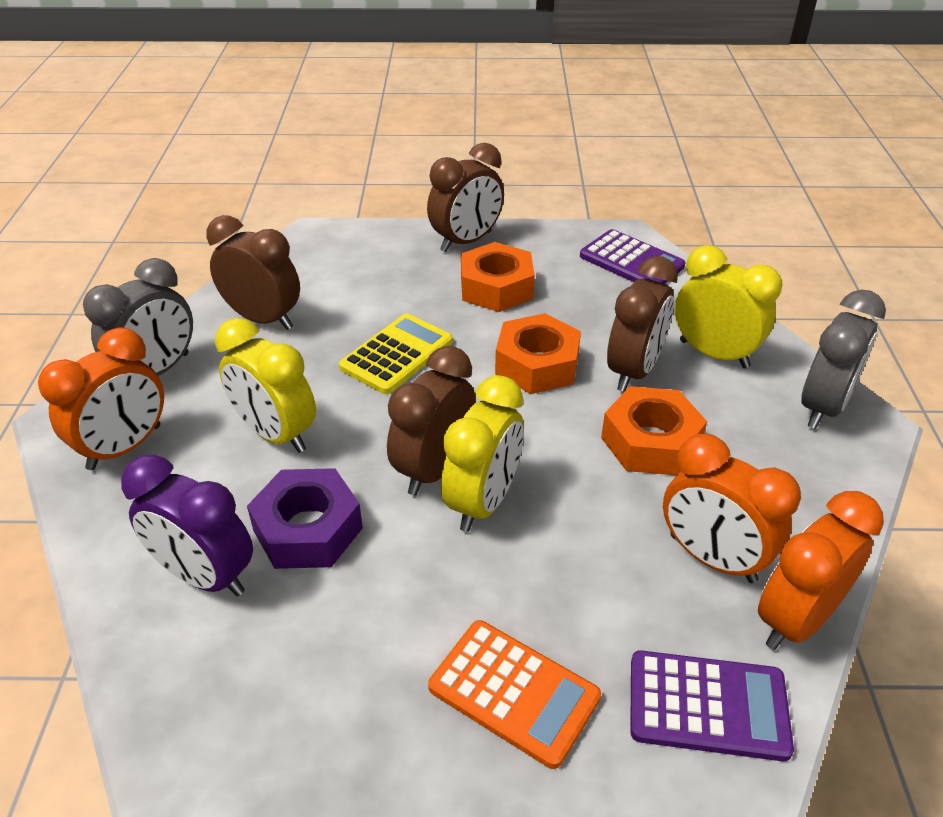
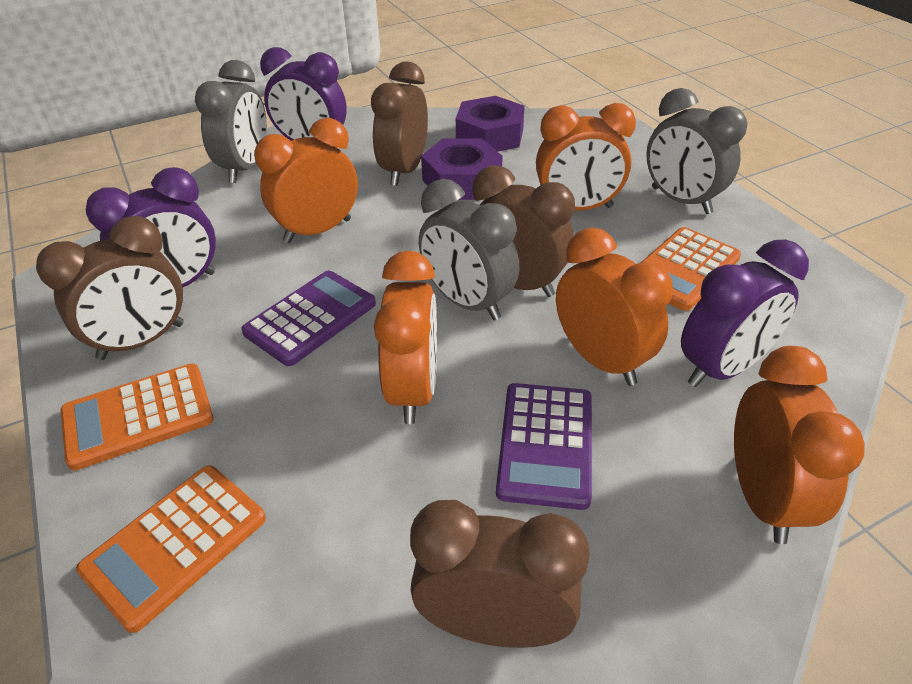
grey clock: [83,258,193,376] [801,290,886,429] = 2 -> [195,60,267,183] [419,179,519,321] [646,88,748,214] = 3
orange calculator: [428,620,601,769] = 1 -> [61,364,213,470] [76,465,266,633] [641,227,741,311] = 3
orange clock: [38,328,164,470] [663,434,801,583] [758,491,884,650] = 3 -> [254,118,358,243] [374,250,437,424] [536,103,636,211] [556,227,673,386] [734,346,865,544] = 5
orange nut: [461,242,535,312] [495,313,581,394] [601,386,707,475] = 3 -> none = 0
purple clock: [121,454,253,596] = 1 -> [86,167,216,287] [260,47,347,149] [681,239,809,387] = 3
purple nut: [247,468,363,569] = 1 -> [421,138,503,200] [456,96,525,152] = 2
yellow calculator: [339,313,453,394] = 1 -> none = 0
yellow clock: [215,318,316,453] [441,375,524,532] [675,245,782,368] = 3 -> none = 0

